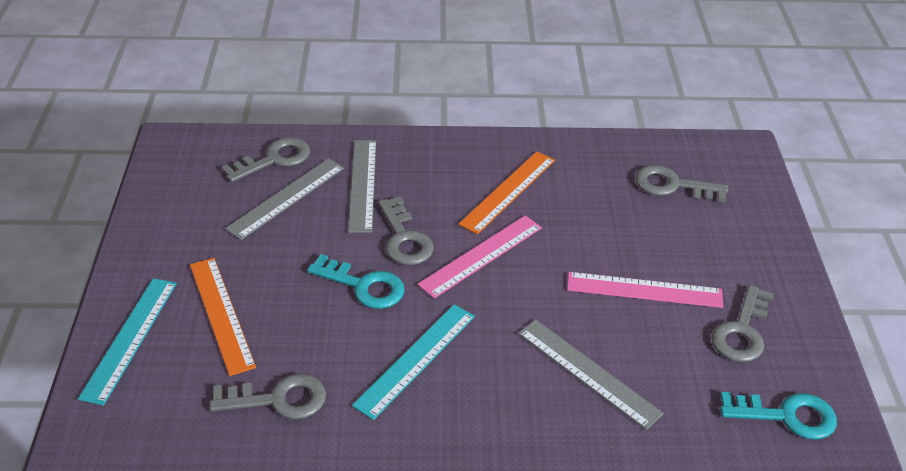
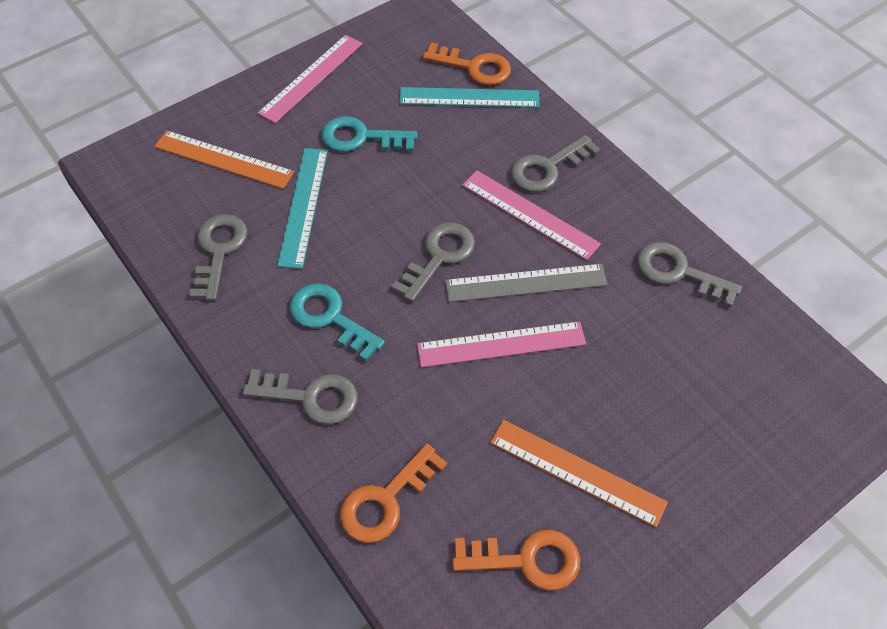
grey ruler: [225,158,344,240] [348,140,376,233] [518,320,664,430] = 3 -> [445,264,608,302] = 1
orange key: none = 0 -> [340,444,447,543] [423,42,511,85] [452,530,580,591] = 3
pink ruler: [417,215,542,299] [567,272,723,308] = 2 -> [258,35,362,123] [417,321,586,367] [462,170,601,260] = 3

